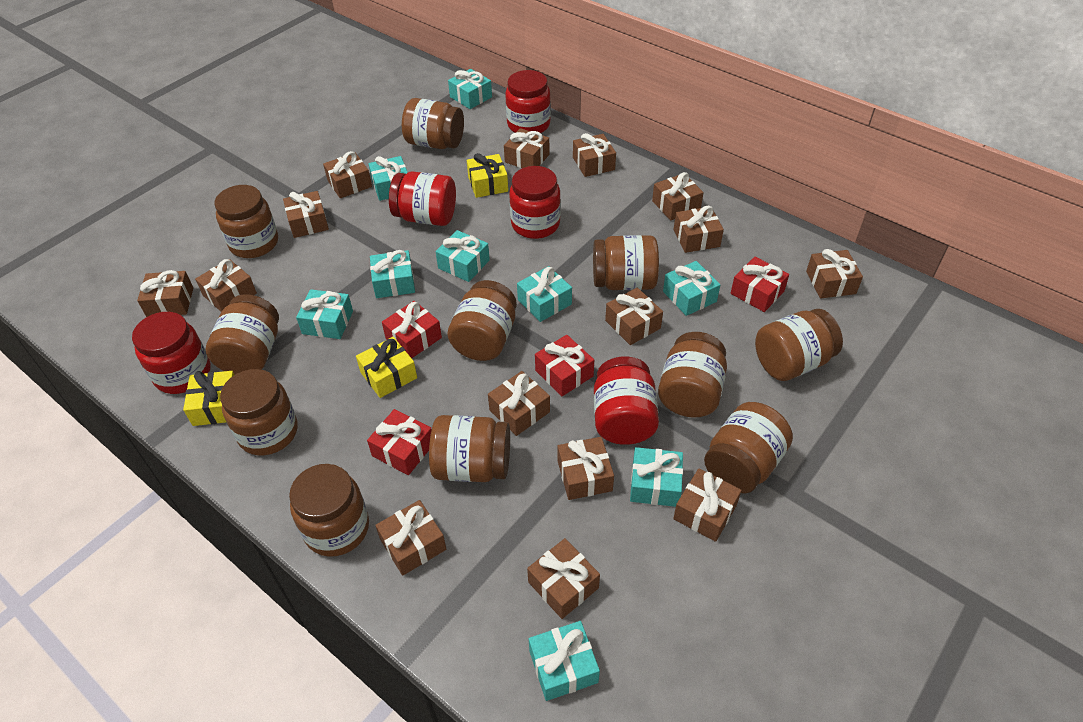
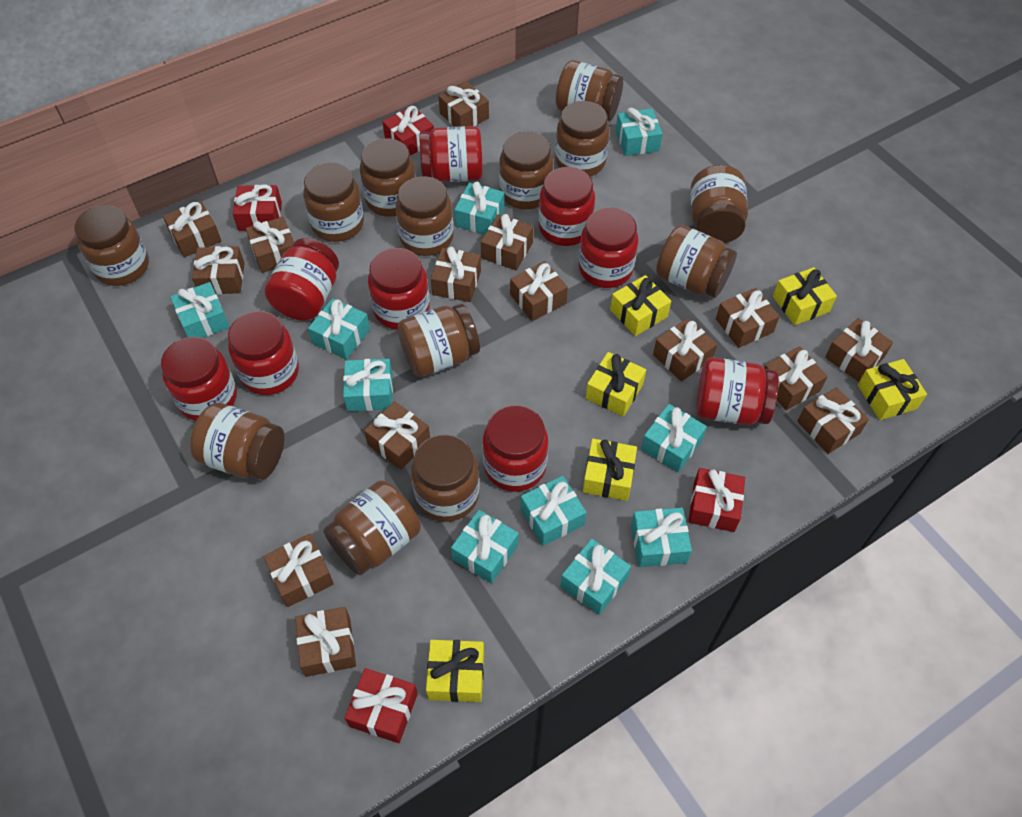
brown jar: [206,294,279,375] [214,185,278,258] [220,369,298,455] [289,464,369,557] [402,98,464,149] [429,415,510,482] [447,280,517,361] [593,235,659,290] [658,332,727,418] [704,402,793,493] [755,309,843,381] = 11 -> [74,205,149,286] [190,403,284,480] [303,163,364,242] [323,480,421,575] [360,138,416,217] [396,176,454,256] [398,304,480,377] [411,434,480,522] [499,131,553,209] [555,101,610,176] [556,60,623,121] [656,225,737,298] [691,165,748,243] = 13
red jar: [132,312,211,394] [389,171,456,226] [505,70,551,133] [509,166,561,239] [594,356,659,445] = 5 -> [161,337,237,421] [228,311,299,395] [264,238,339,321] [368,248,430,330] [420,126,483,182] [483,405,548,492] [539,167,595,246] [579,208,638,288] [697,357,779,425] = 9
turquoise gift: [296,289,353,339] [368,156,408,201] [370,250,415,298] [435,230,490,282] [448,69,492,109] [517,266,572,322] [529,621,600,701] [630,447,683,507] [663,261,720,316] = 9 -> [170,282,230,338] [308,298,370,360] [343,359,393,411] [451,510,519,584] [454,182,505,235] [520,476,586,546] [560,539,631,615] [616,108,663,156] [631,508,692,567] [641,404,707,472] = 10
yellow gift: [183,371,234,426] [356,337,417,398] [467,153,508,198] = 3 -> [426,640,484,702] [583,439,637,501] [586,352,646,417] [610,275,671,336] [773,267,837,325] [858,359,927,420] = 6

